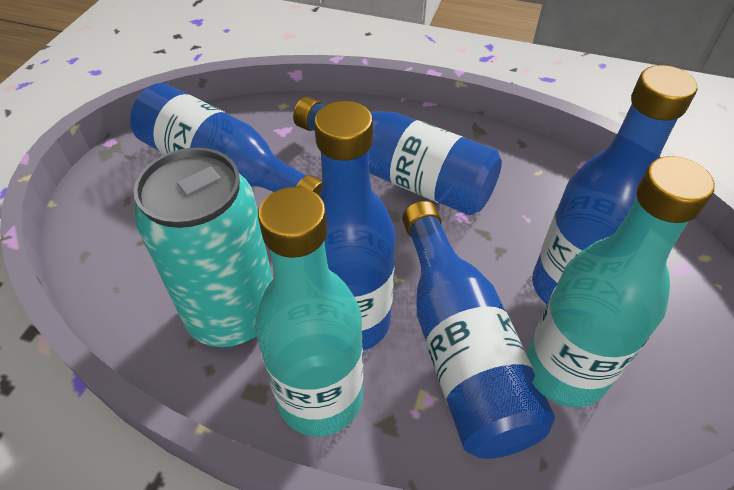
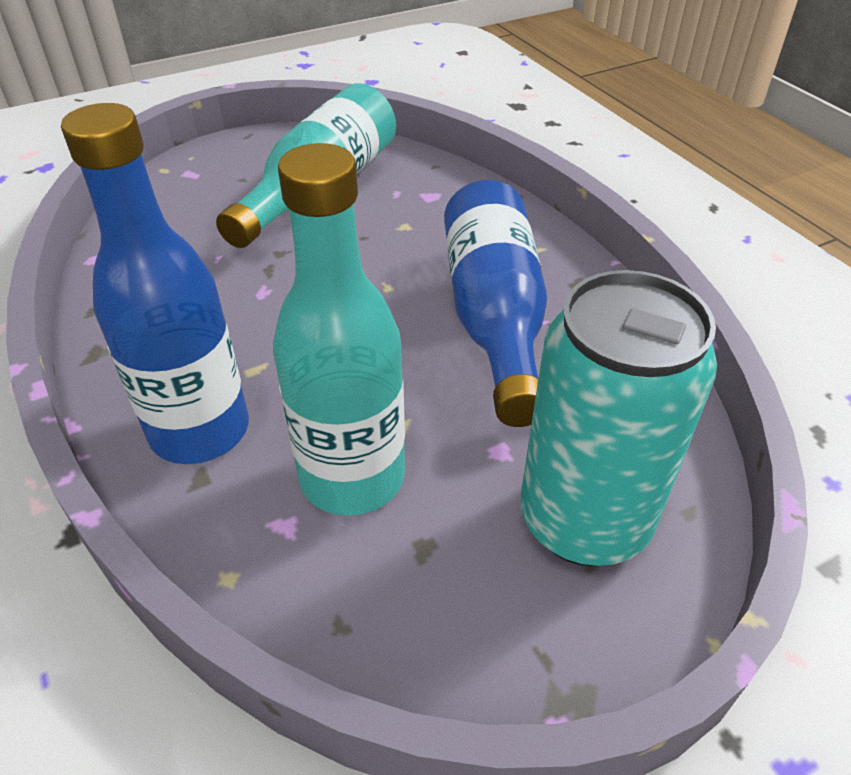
blue bottle: [130,83,322,195] [293,97,502,216] [314,101,396,351] [402,201,555,459] [532,65,697,304] = 5 -> [61,103,249,464] [444,180,547,427] = 2

